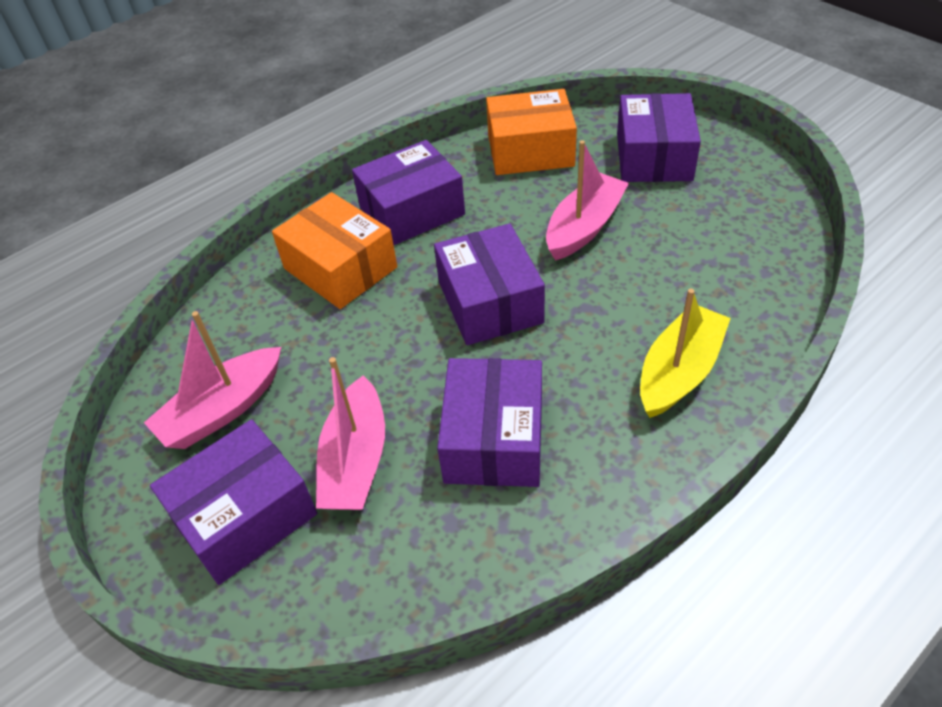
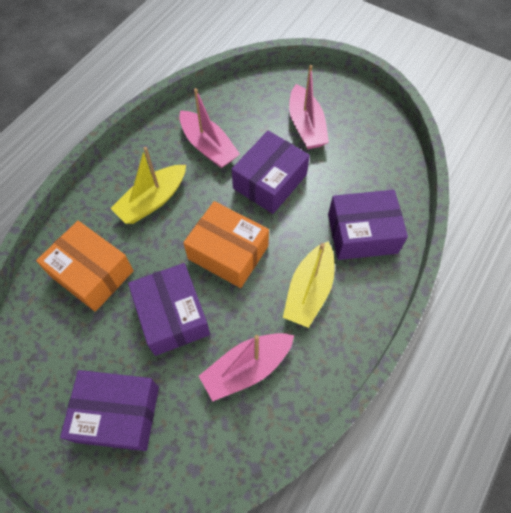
purple box: [150,419,317,585] [352,140,465,245] [434,223,545,345] [437,358,542,487] [617,93,701,182] = 5 -> [60,370,159,451] [128,263,210,356] [232,131,310,214] [328,190,408,260] = 4
yellow boat: [640,289,731,418] = 1 -> [110,147,186,224] [283,241,335,328] = 2

